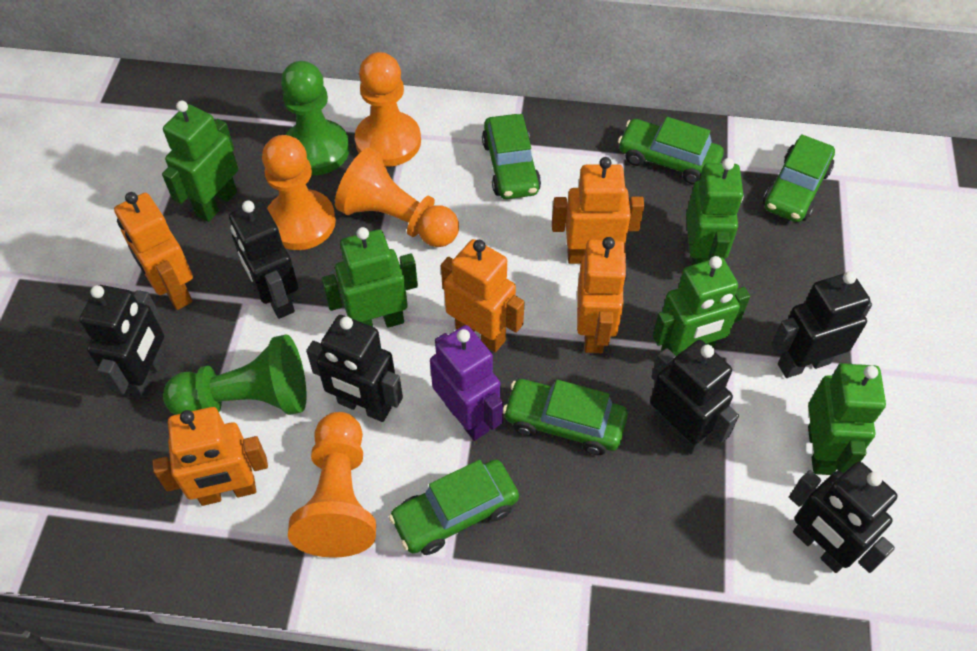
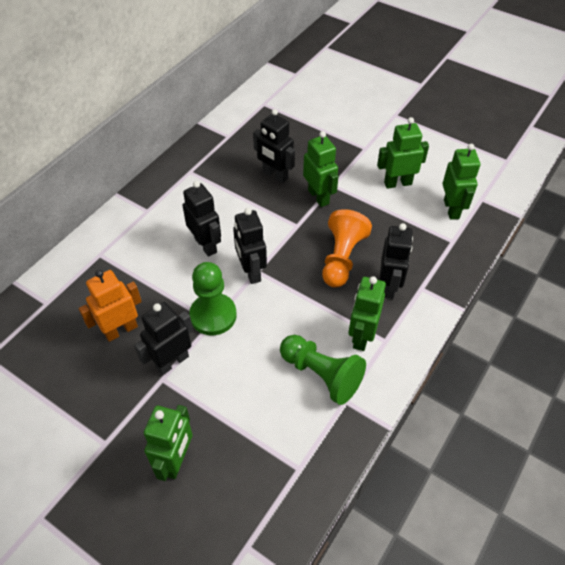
black robot: [79,285,165,400] [229,200,298,319] [306,315,403,422] [650,340,739,455] [771,271,872,378] [789,462,898,573] = 6 -> [134,302,193,375] [182,181,221,257] [233,208,267,284] [253,109,295,183] [379,223,413,299] = 5
green car: [389,460,519,555] [482,114,541,199] [503,379,628,455] [618,117,724,185] [763,134,835,222] = 5 -> none = 0
orange pawn: [262,135,336,250] [288,412,376,558] [335,148,459,247] [355,52,421,167] = 4 -> [322,209,372,287] = 1
orange robot: [114,192,193,310] [152,407,268,506] [441,239,525,352] [552,157,644,264] [577,237,627,353] = 5 -> [79,270,142,342] = 1
purple robot: [430,325,503,441] = 1 -> none = 0

